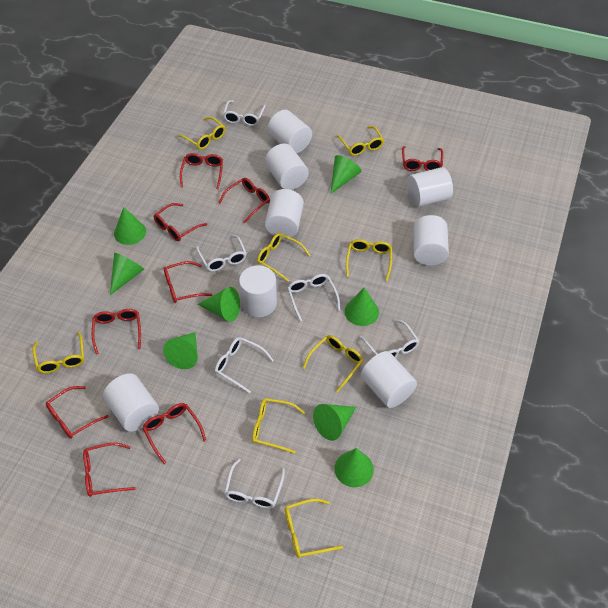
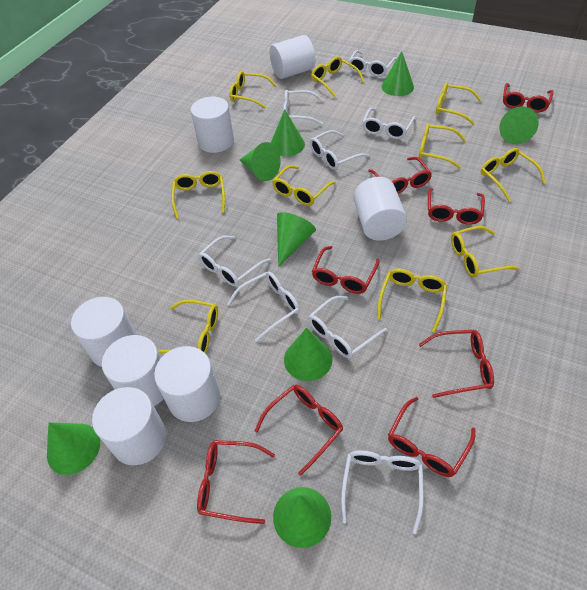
red glasses: [45,386,109,439] [83,443,136,497] [92,309,141,355] [142,403,206,464] [154,203,207,241] [164,261,212,303] [180,153,223,189] [219,178,270,223] [402,146,443,171] = 9 -> [197,440,275,524] [255,385,343,476] [312,246,380,294] [368,157,432,194] [388,397,475,477] [418,330,494,398] [428,188,485,225] [503,83,554,113] = 8
white cylinder: [103,373,159,432] [239,265,277,317] [265,144,309,190] [265,189,304,238] [268,110,312,153] [361,351,417,408] [407,167,453,207] [413,215,449,266] = 8 -> [71,297,137,367] [92,387,166,465] [102,335,164,406] [154,346,220,422] [191,97,234,153] [269,35,315,79] [353,177,407,241] = 7
white glasses: [196,235,247,272] [215,337,274,393] [223,100,266,126] [224,459,285,509] [287,274,340,322] [360,319,419,358] = 6 -> [198,236,271,287] [227,271,300,342] [283,90,323,125] [309,296,387,358] [310,130,369,170] [341,450,424,534] [348,50,396,77] [362,108,416,139] = 8
yellow glasses: [33,332,84,374] [177,117,225,150] [252,398,305,454] [257,233,310,282] [285,499,343,558] [303,335,363,392] [337,126,384,156] [346,239,392,281] = 8 -> [158,300,218,354] [171,171,225,219] [229,71,277,109] [272,165,336,206] [311,56,364,98] [377,269,447,333] [419,124,466,169] [436,83,482,124] [451,226,520,278] [480,148,546,201] = 10

